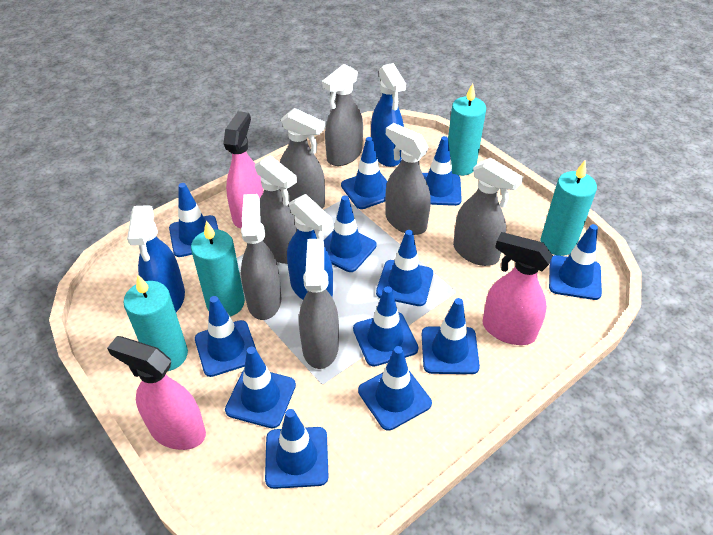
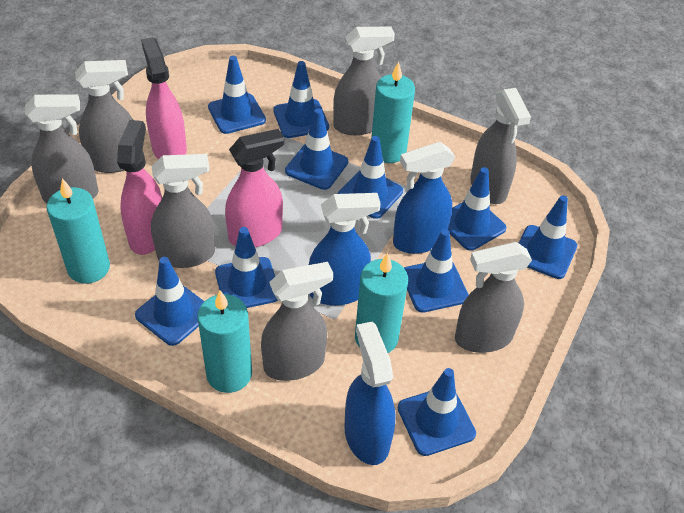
blue traffic cone: [169,183,219,257] [195,296,256,377] [225,347,296,428] [265,409,329,489] [324,195,377,272] [341,137,387,209] [353,286,419,367] [358,346,432,431] [376,230,433,306] [421,298,480,374] [422,136,462,206] [549,224,602,300] = 12 -> [135,257,204,346] [208,56,266,134] [215,227,278,308] [273,61,329,138] [285,108,348,190] [337,136,403,219] [398,368,476,456] [404,229,469,312] [448,167,507,251] [519,196,577,279] = 10

